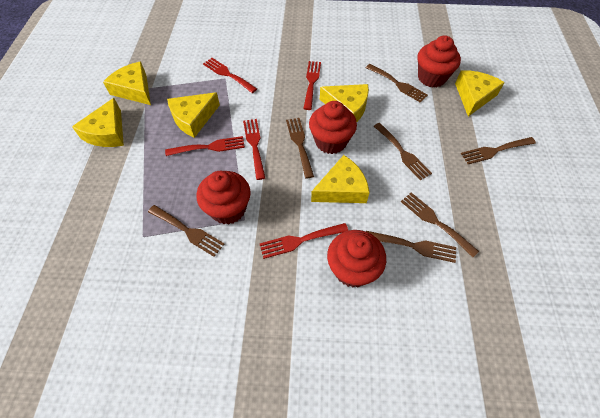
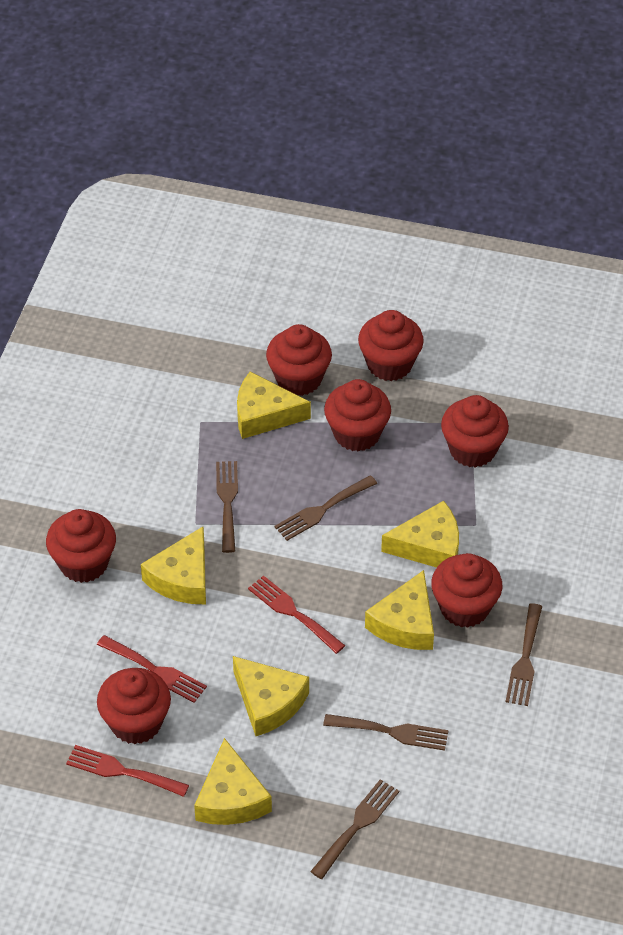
brown fork: [148,205,224,257] [286,118,314,179] [366,64,428,103] [366,231,456,263] [374,123,432,180] [401,193,479,257] [461,137,536,164] = 7 -> [216,461,238,553] [275,475,377,541] [310,779,399,879] [323,714,448,751] [506,603,542,706] = 5
red cupcake: [197,171,251,225] [309,101,357,154] [327,230,386,287] [418,35,461,88] = 4 -> [46,509,116,583] [97,668,171,744] [266,324,332,396] [324,379,391,452] [358,310,424,381] [431,553,502,628] [441,395,509,468] = 7
red fork: [165,136,245,156] [203,58,257,93] [243,119,265,180] [260,223,348,259] [303,61,321,110] = 5 -> [66,745,189,797] [97,635,207,703] [248,575,345,654] = 3

